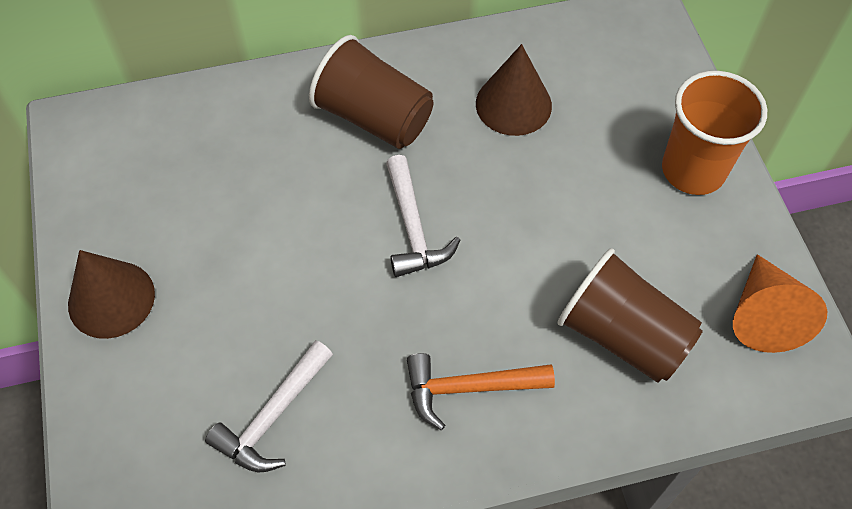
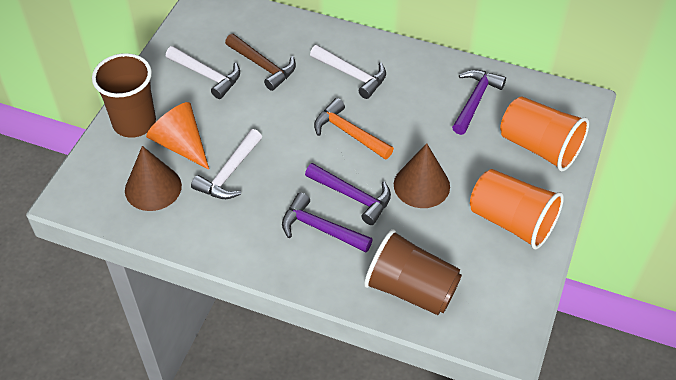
brown hammer: none = 0 -> [225,34,296,91] = 1
orange cup: [662,71,767,195] = 1 -> [470,169,564,249] [500,96,589,171] = 2
purple hammer: none = 0 -> [282,192,373,252] [305,163,391,225] [452,70,506,135] = 3
white hammer: [205,340,333,473] [386,155,460,277] = 2 -> [166,46,240,99] [191,129,262,199] [310,45,386,99] = 3

